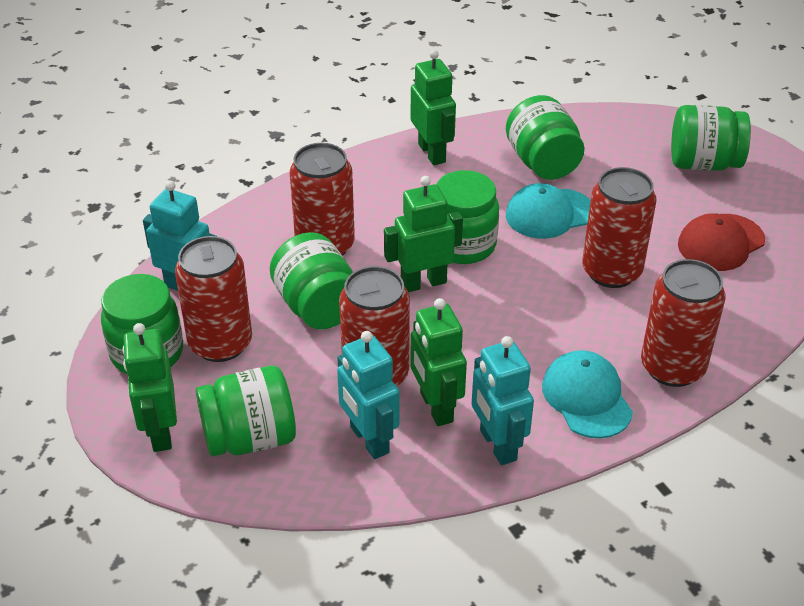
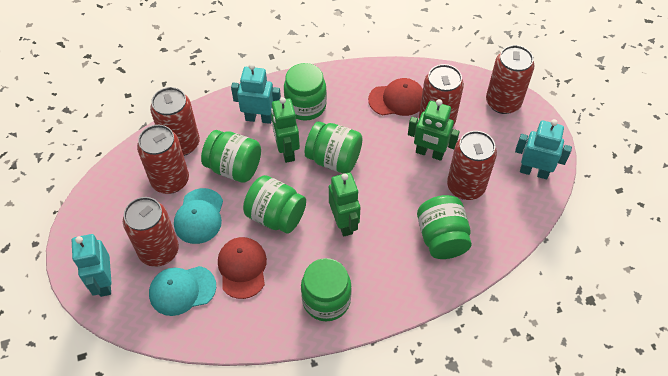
green robot: [123,323,177,452] [384,176,463,292] [411,50,456,165] [411,298,467,426] = 4 -> [271,97,300,163] [329,173,360,236] [408,99,460,161] = 3
red can: [175,236,252,362] [289,143,355,256] [339,266,410,386] [582,167,656,288] [641,259,725,387] = 5 -> [123,197,179,267] [137,125,189,194] [150,87,200,156] [419,64,464,126] [447,131,497,200] [486,45,535,114] = 6
red cap: [678,213,765,271] = 1 -> [218,237,267,299] [368,78,423,116] = 2

